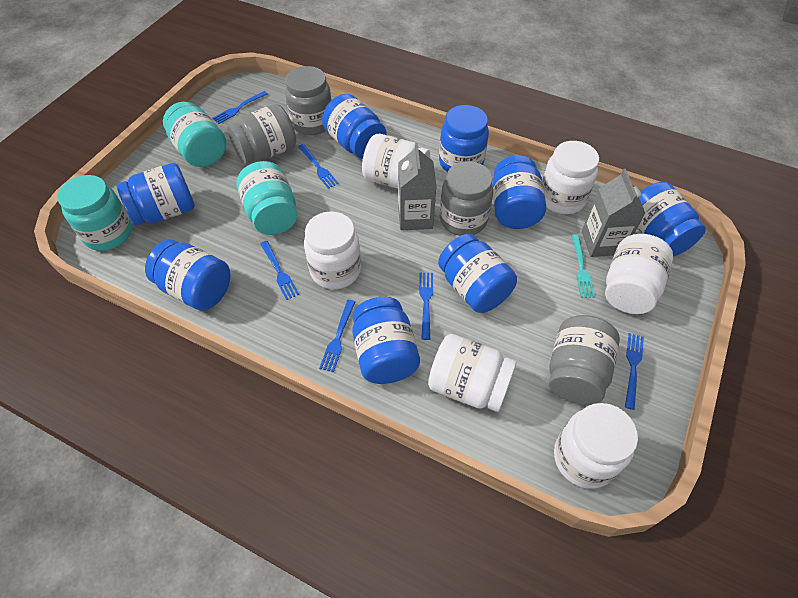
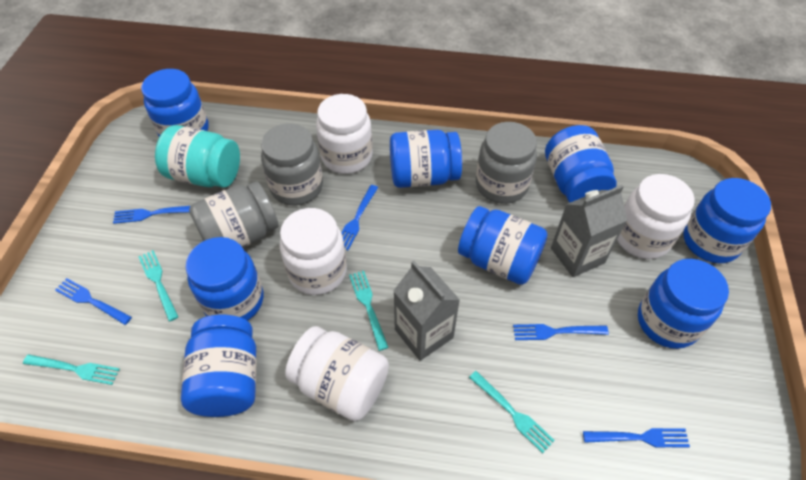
blue fork: [212,91,268,124] [260,241,299,300] [298,144,339,189] [319,300,355,372] [419,272,433,340] [625,333,644,410] = 6 -> [55,278,132,325] [113,206,190,224] [341,185,378,250] [513,324,609,340] [583,428,690,447] = 5
grey jar: [227,104,296,164] [285,66,332,135] [440,161,493,236] [549,315,620,405] = 4 -> [189,182,278,248] [261,123,323,205] [476,122,537,204] = 3
turquoise fork: [571,235,595,298] = 1 -> [23,354,120,385] [138,250,178,321] [349,271,389,351] [469,371,555,453] = 4
turquoise jar: [57,175,133,251] [163,102,227,167] [237,161,297,235] = 3 -> [155,125,240,188] = 1
white jar: [304,211,361,289] [362,134,430,189] [428,334,516,412] [542,141,599,214] [554,403,638,489] [605,234,673,314] = 6 -> [280,208,347,295] [285,326,389,421] [316,94,373,174] [617,174,695,259] = 4

